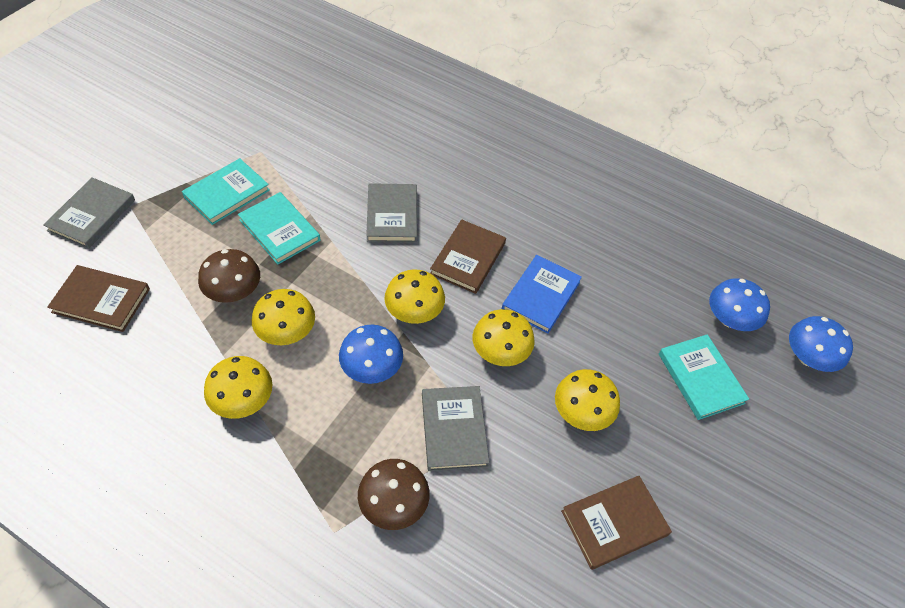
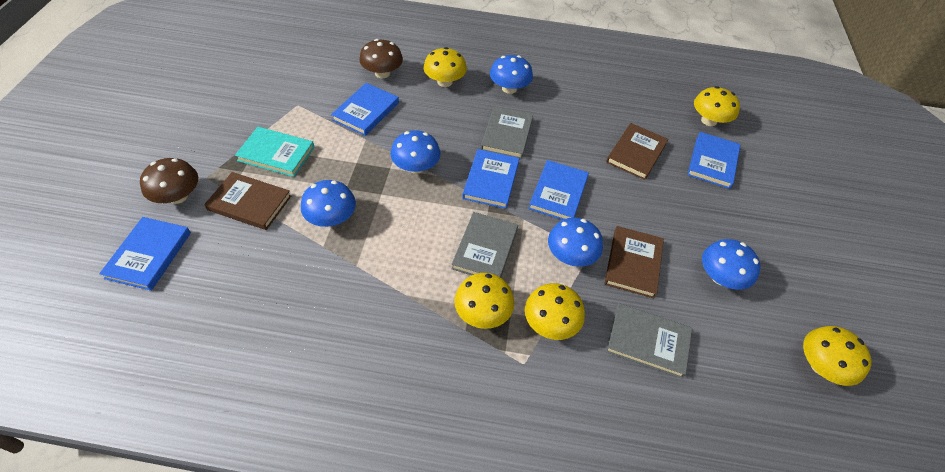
blue book: [502,255,582,334] = 1 -> [99,217,191,291] [331,83,399,136] [462,149,519,209] [528,160,589,220] [688,132,740,189] = 5
blue mushroom: [339,325,403,384] [709,278,770,331] [789,316,853,372] = 3 -> [301,180,356,227] [391,130,440,174] [490,55,533,94] [548,217,603,267] [702,239,761,290] = 5
turquoise book: [182,158,270,225] [238,192,321,265] [659,334,749,420] = 3 -> [235,127,315,177] = 1

